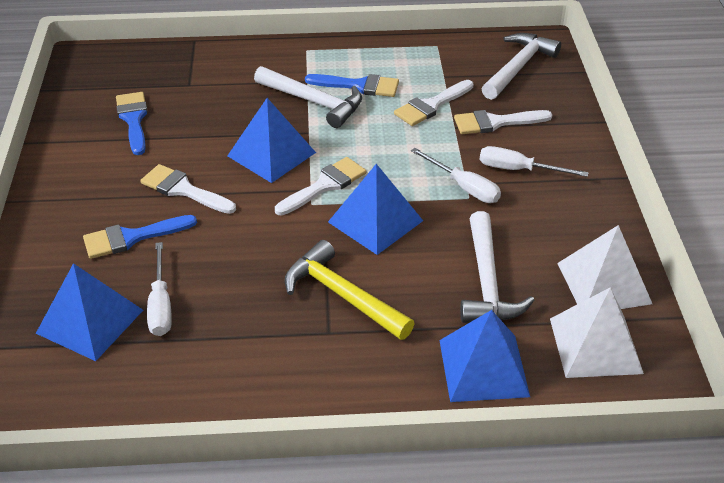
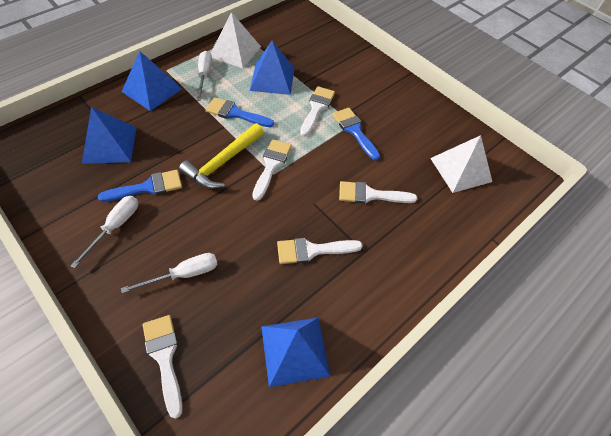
white brush: [140,164,236,214] [275,157,366,215] [394,80,474,126] [454,110,552,134] = 4 -> [143,315,183,419] [252,139,292,201] [277,238,363,264] [300,86,335,137] [339,181,417,204] = 5
white hammer: [254,66,362,128] [460,211,535,323] [482,33,561,100] = 3 -> none = 0

